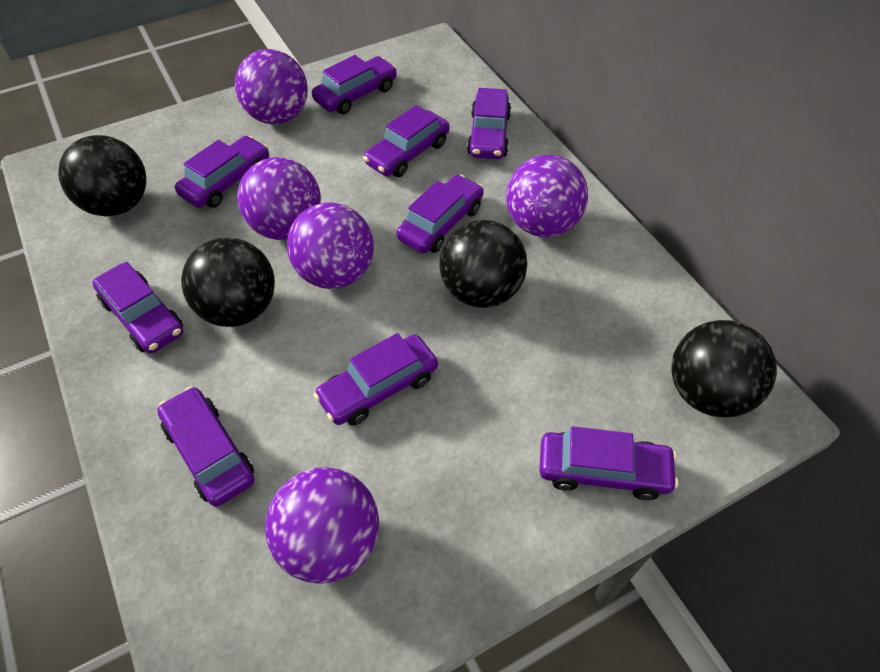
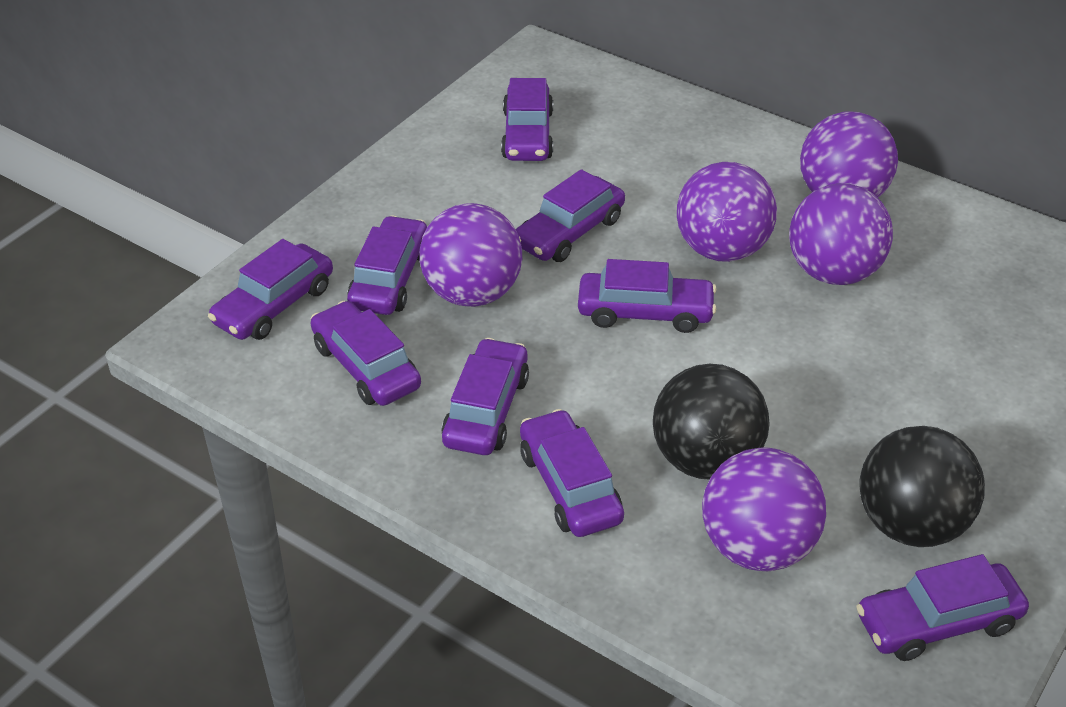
black ball: [58,135,147,217] [181,237,275,327] [439,220,527,308] [671,320,777,418] = 4 -> [653,364,770,480] [859,426,985,547] = 2

